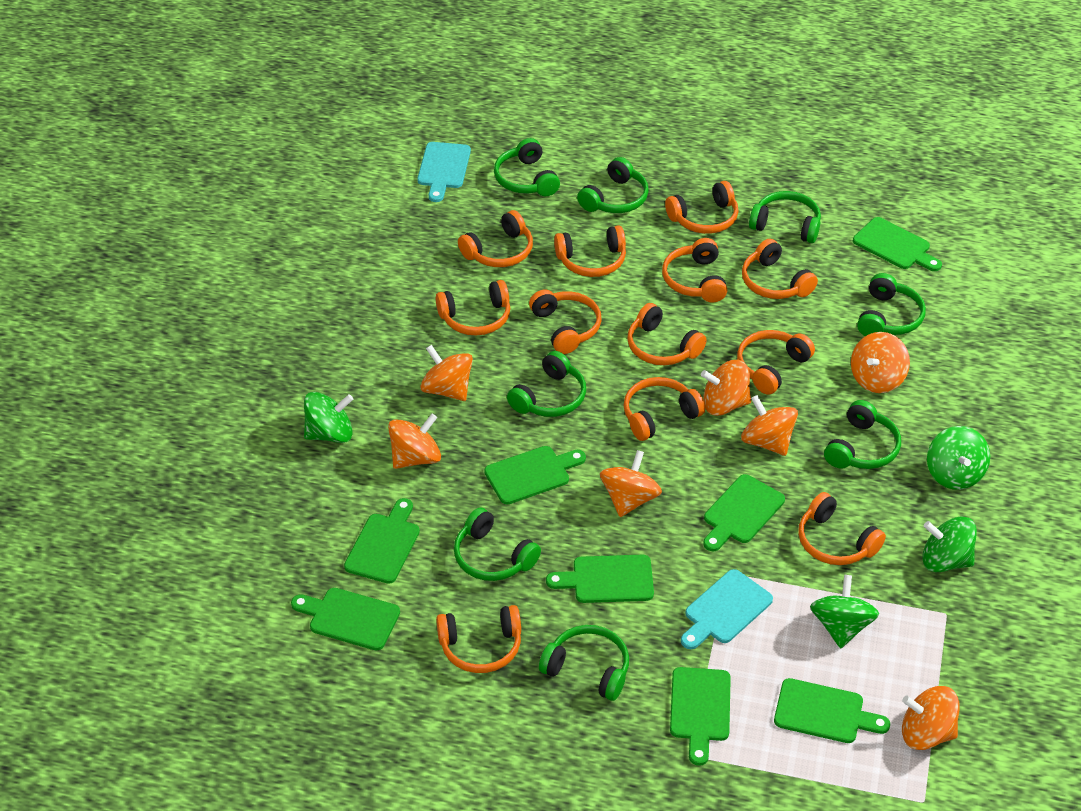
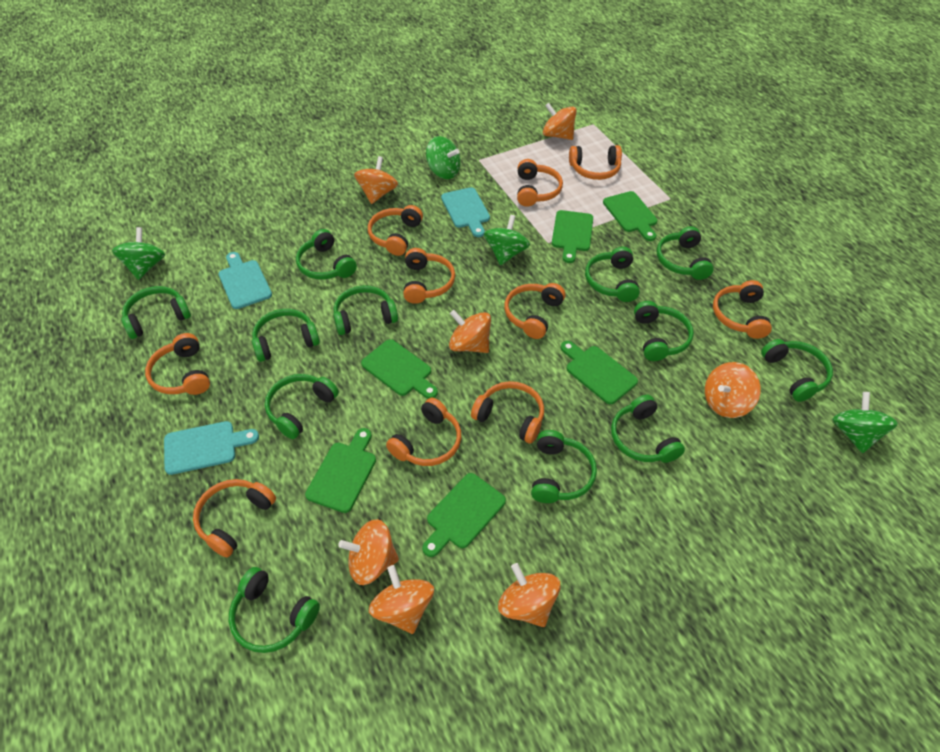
green cutting board: [291,588,400,650] [344,498,420,584] [484,446,586,505] [546,555,654,603] [670,667,731,766] [703,474,785,551] [774,678,890,743] [853,217,942,271] = 8 -> [305,428,376,513] [361,339,438,399] [422,473,506,557] [552,210,593,263] [561,341,638,404] [603,191,657,241] = 6
green headphones: [454,507,541,581] [494,138,560,196] [507,351,586,417] [539,625,629,701] [577,157,649,213] [749,191,821,243] [824,400,901,469] [857,273,926,336] = 8 -> [121,286,191,339] [229,567,320,653] [252,309,320,362] [265,374,339,439] [296,229,357,280] [333,285,398,335] [531,430,597,503] [585,247,640,302] [611,395,685,463] [634,301,694,361] [656,226,714,280] [761,339,833,402] = 12
orange headphones: [436,280,510,336] [436,605,521,673] [458,210,533,267] [529,289,601,354] [554,225,626,277] [623,377,705,441] [627,303,707,365] [662,238,727,302] [665,181,739,234] [737,330,815,395] [742,239,818,299] [798,492,886,565] = 12 -> [145,333,210,395] [193,479,276,557] [368,205,423,256] [386,398,461,466] [403,248,455,304] [471,381,544,443] [504,283,565,339] [517,159,563,206] [569,145,622,180] [713,280,772,339] = 10
turquoise cutting board: [417,142,471,202] [681,569,773,649] = 2 -> [164,421,259,475] [218,252,272,309] [441,187,490,237] = 3

